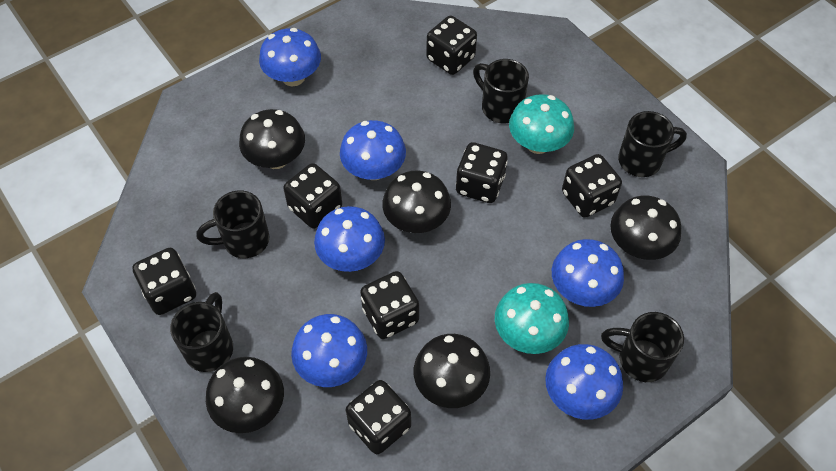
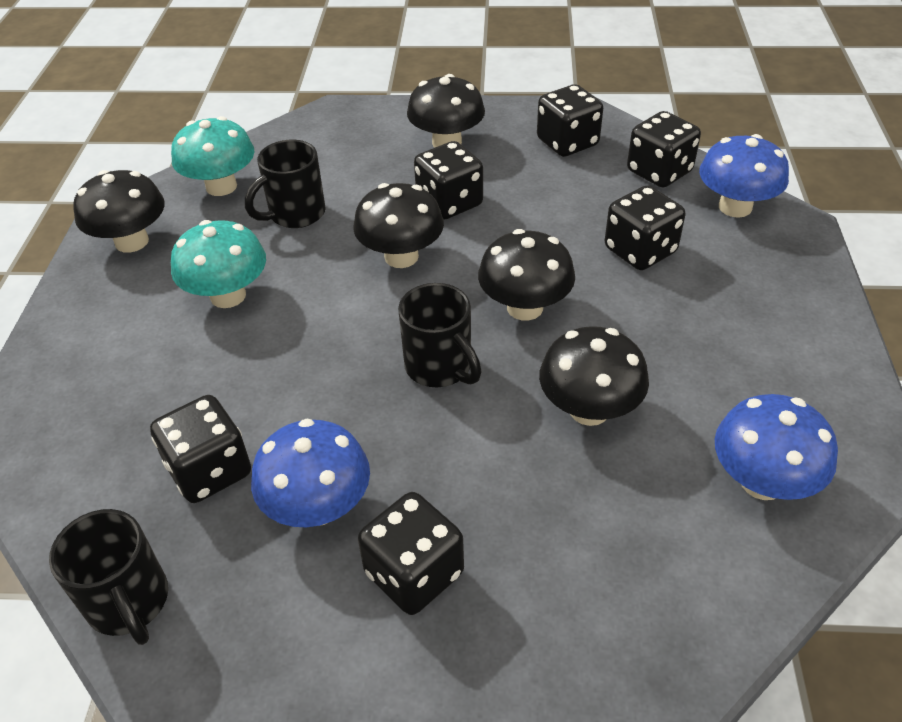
black dice: [132,248,196,315] [283,163,342,229] [346,380,411,454] [360,271,419,339] [426,16,477,75] [456,142,508,203] [562,154,622,218] = 7 -> [150,395,251,503] [358,492,464,615] [414,141,483,219] [537,84,603,157] [605,185,685,270] [627,111,701,188] = 6
black mug: [170,292,233,372] [196,190,269,258] [473,59,529,123] [601,312,684,382] [618,111,687,177] = 5 -> [49,509,168,645] [245,140,326,228] [398,283,482,387] = 3
blue mushroom: [259,28,321,86] [291,314,367,387] [314,206,385,272] [340,120,406,180] [545,344,623,420] [552,239,624,307] = 6 -> [251,419,370,527] [699,134,789,218] [715,394,838,500] = 3

